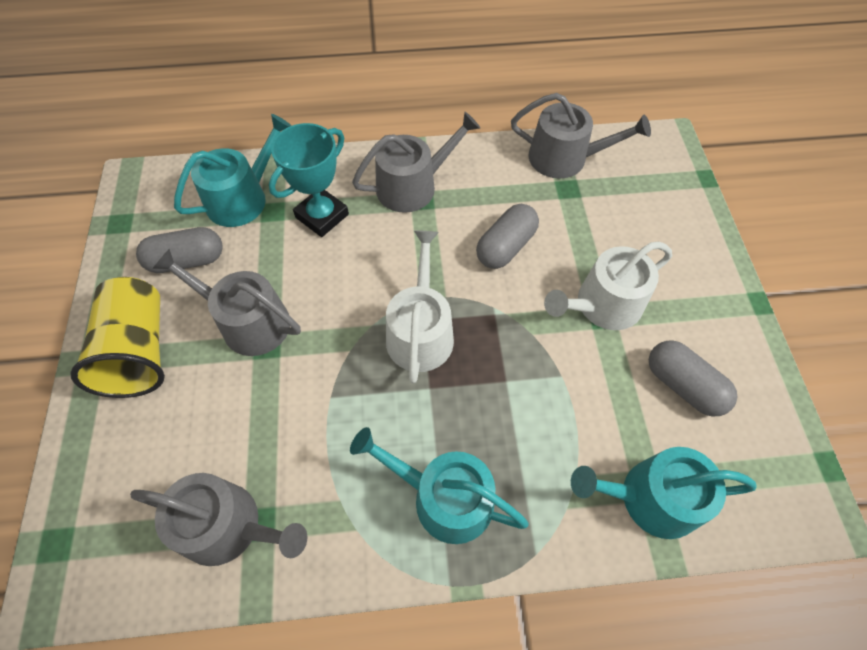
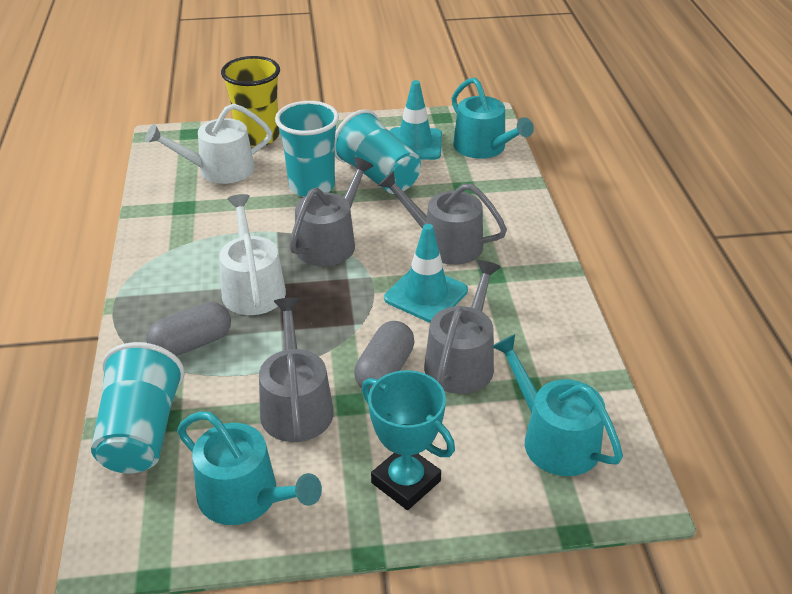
grey capsule: [136,227,223,273] [476,204,539,269] [649,340,738,416] = 3 -> [146,302,231,356] [354,321,414,391] = 2
turquoise cup: none = 0 -> [91,342,185,473] [275,101,339,197] [335,109,421,194] = 3
turquoise traffic cone: none = 0 -> [384,224,468,323] [390,80,442,160] = 2

